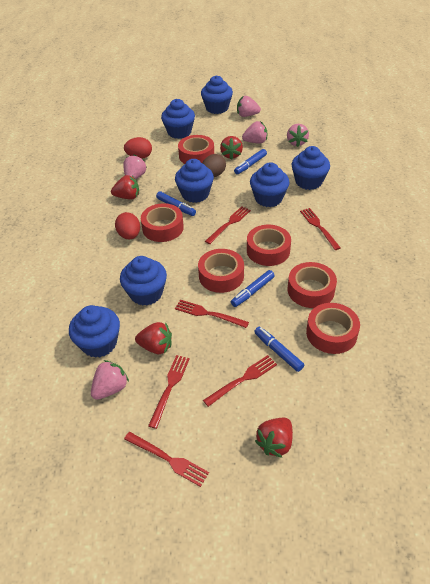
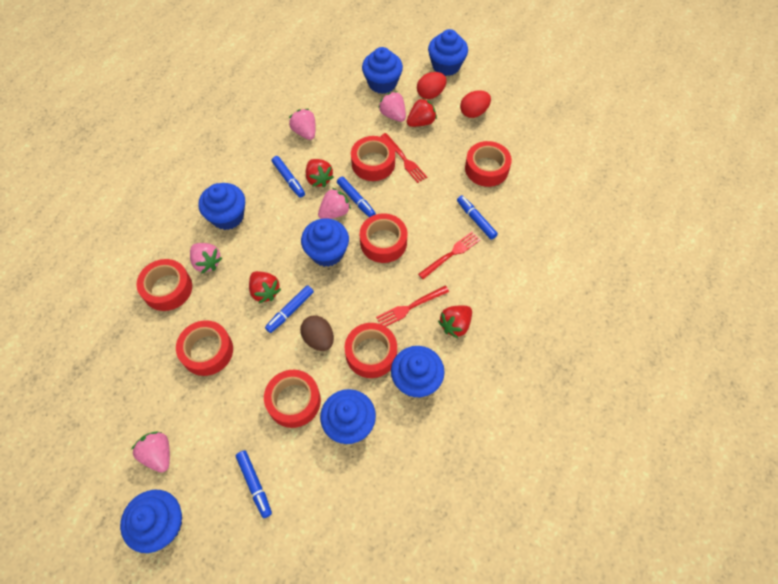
blue marker: [156,191,196,216] [231,270,275,307] [234,149,267,174] [254,326,304,372] = 4 -> [236,450,272,518] [265,285,314,333] [272,156,305,198] [337,177,376,217] [457,196,498,240] = 5
red fork: [124,432,209,487] [148,355,190,429] [175,300,249,328] [203,355,277,407] [205,206,251,244] [300,208,341,250] = 6 -> [376,286,449,327] [381,133,427,183] [418,232,481,279] = 3
red tape: [141,203,184,242] [178,135,214,164] [198,249,244,293] [247,225,291,266] [288,262,337,308] [306,303,360,354] = 6 -> [136,259,192,311] [176,320,233,376] [264,370,321,428] [345,323,397,378] [351,136,395,181] [360,213,407,263] [465,141,512,187] = 7

